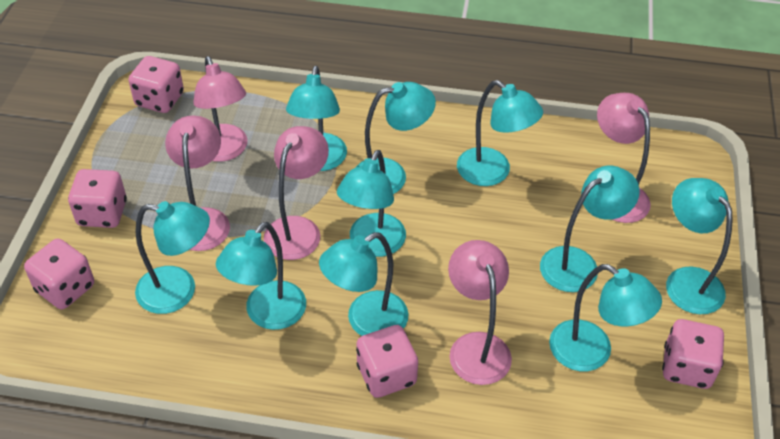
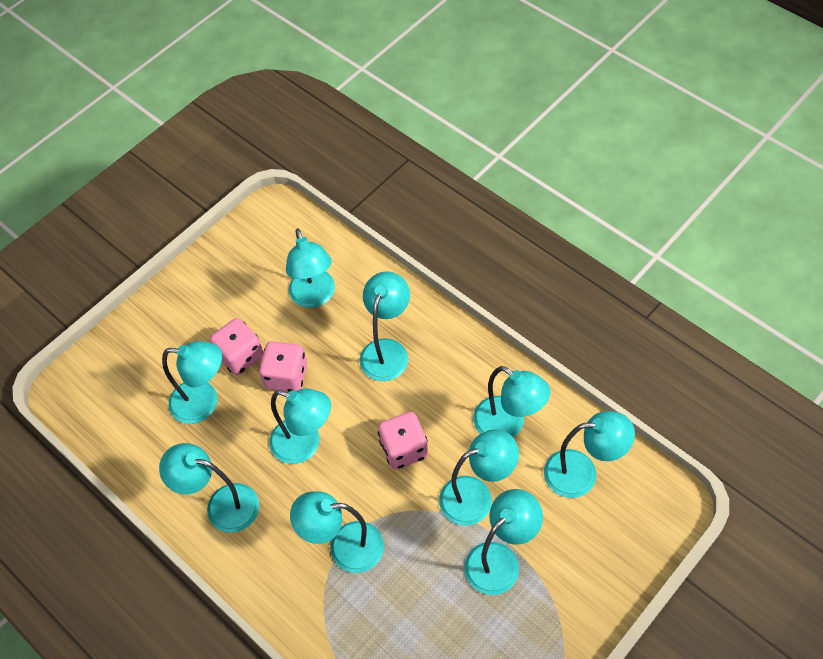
pink dice: [24,239,94,309] [68,169,127,228] [128,56,184,113] [356,325,418,398] [662,319,724,389] = 5 -> [210,318,264,375] [259,341,307,392] [378,412,428,469] = 3
pink lamp: [165,116,230,251] [193,56,248,162] [263,126,329,260] [448,240,512,385] [597,93,651,223] = 5 -> none = 0

